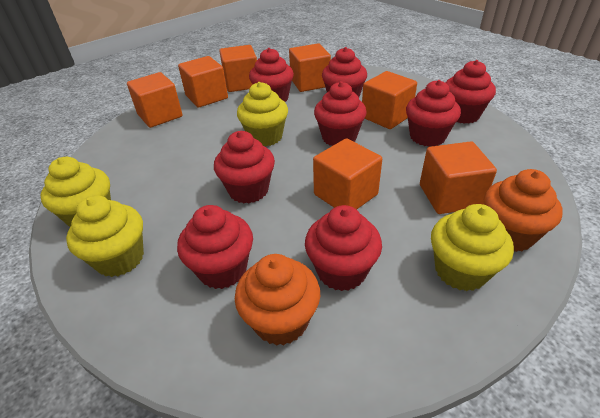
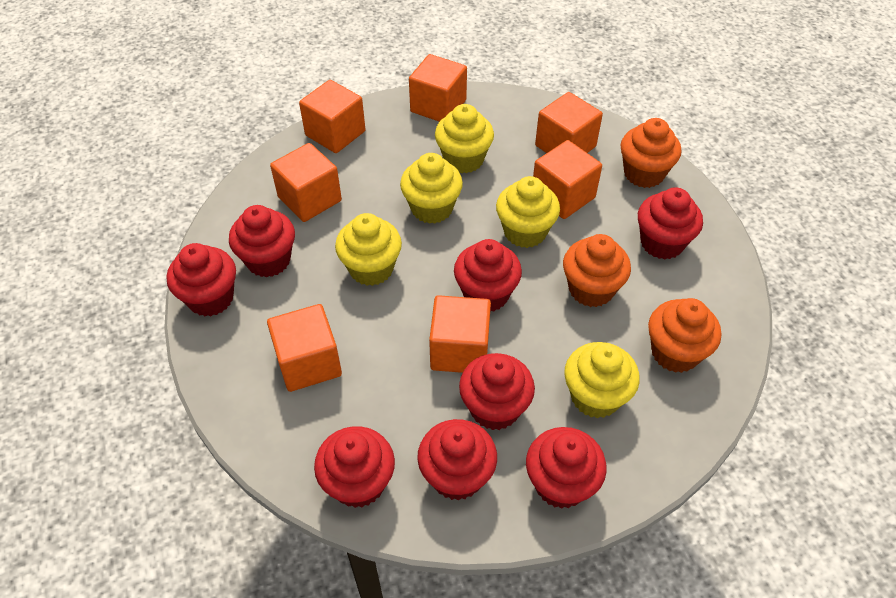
orange cupcake: [235,254,320,346] [484,169,563,252] = 2 -> [563,234,631,307] [621,118,681,188] [648,298,721,373] = 3
yellow cupcake: [40,157,111,227] [66,195,144,277] [237,82,288,146] [431,204,514,291] = 4 -> [335,213,402,286] [400,153,463,224] [435,104,494,173] [496,176,560,248] [564,342,640,418] = 5

